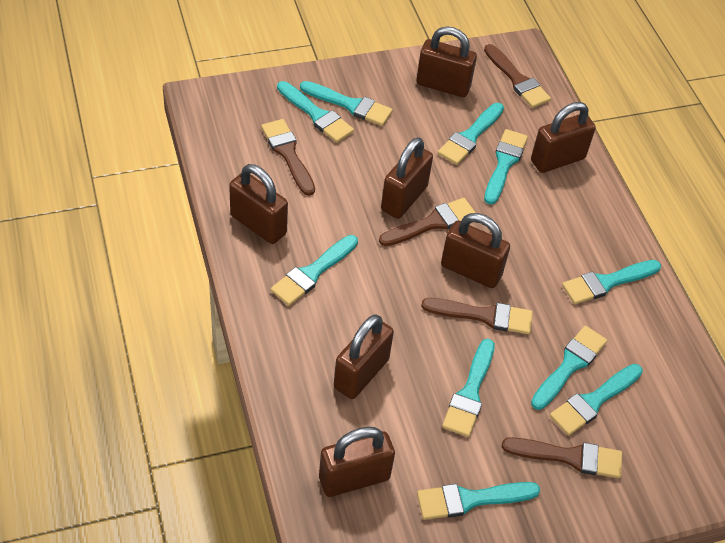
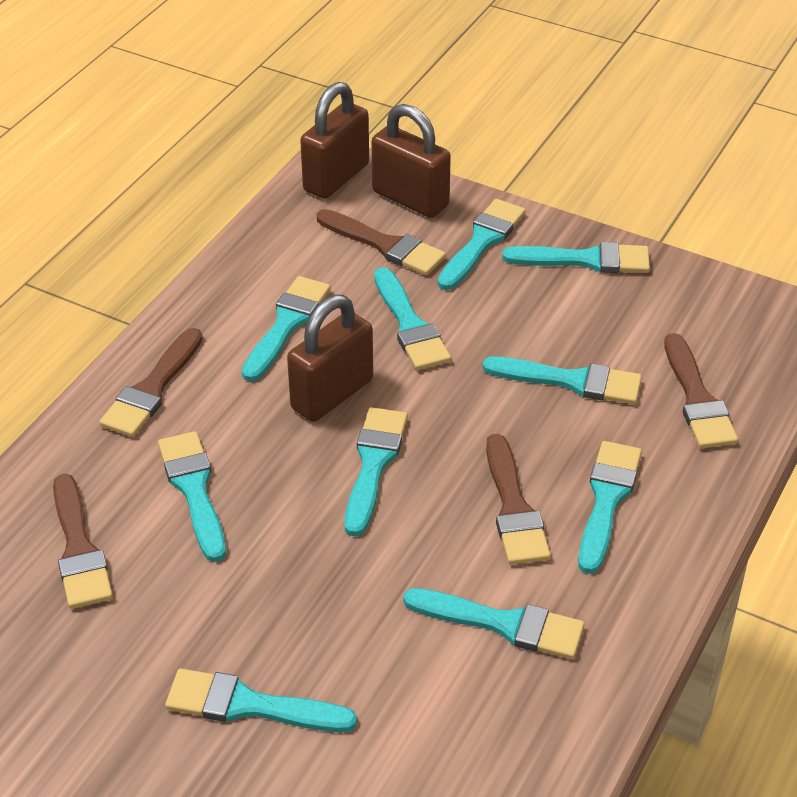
brown padlock: [229,164,288,244] [319,427,395,497] [334,314,394,399] [381,137,433,219] [416,27,477,97] [441,213,510,288] [531,102,596,173] = 7 -> [287,295,373,422] [300,82,369,199] [371,104,451,218] = 3

